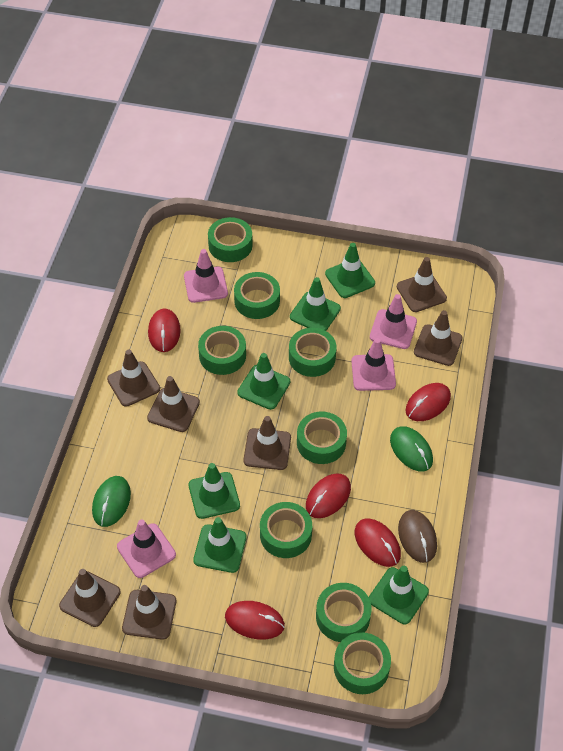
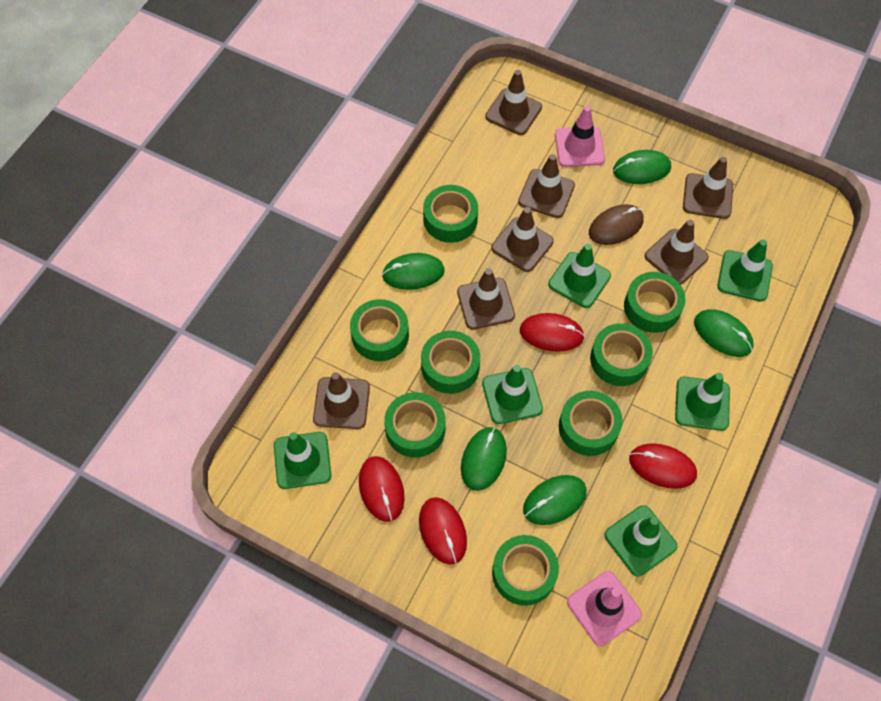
green mouse: [92,476,131,527] [390,426,433,472] = 2 -> [382,253,445,290] [461,427,507,491] [523,475,587,525] [613,150,671,184] [694,310,753,357] = 5
pink traffic cone: [117,519,176,578] [184,249,228,303] [351,338,396,391] [370,294,417,349] = 4 -> [555,106,605,167] [567,571,642,646] = 2
red mouse: [148,308,181,352] [225,601,285,640] [306,473,351,518] [355,519,401,567] [405,383,451,421] = 5 -> [359,456,405,522] [419,497,467,565] [520,313,585,352] [629,443,697,489] = 4

